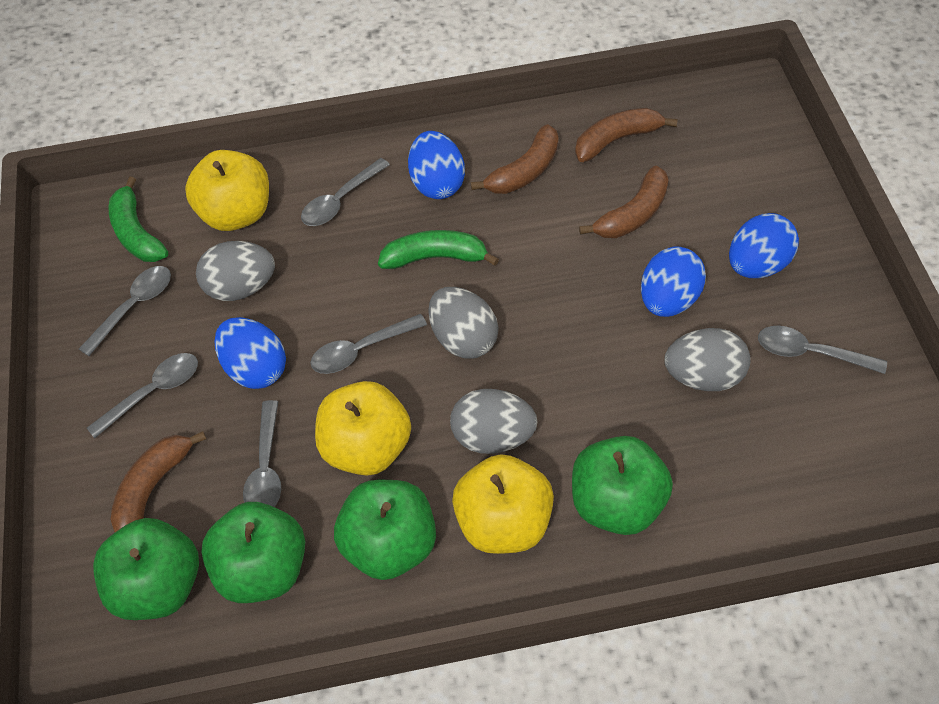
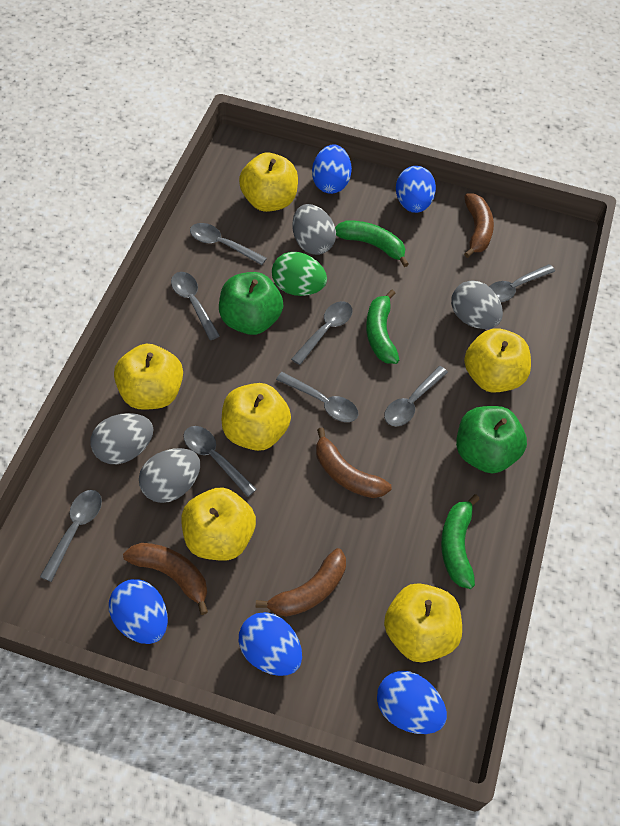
blue egg: [214,317,286,389] [408,131,465,199] [641,246,706,317] [729,213,799,278] = 4 -> [109,579,168,644] [239,612,302,676] [312,144,352,194] [377,671,447,734] [396,166,436,213] = 5
green apple: [93,518,199,620] [201,502,305,603] [334,480,436,580] [572,436,673,535] = 4 -> [219,272,283,335] [456,406,527,474] = 2
green banana: [108,177,168,262] [378,230,499,269] = 2 -> [335,220,409,267] [366,290,399,364] [441,494,480,589] = 3
green egg: none = 0 -> [272,252,327,296] = 1
grey spoon: [79,266,171,356] [87,353,198,438] [243,400,281,507] [301,158,390,226] [310,314,427,374] [758,326,887,374] = 6 -> [40,490,102,582] [171,272,220,340] [183,426,257,497] [190,223,267,265] [276,372,358,422] [291,301,352,365] [384,366,448,426] [489,264,555,302] = 8
yellow apple: [185,150,269,231] [315,381,411,476] [452,454,554,554] = 3 -> [114,344,183,410] [181,487,256,561] [222,383,291,451] [239,153,298,212] [384,583,462,662] [464,328,531,393] = 6

